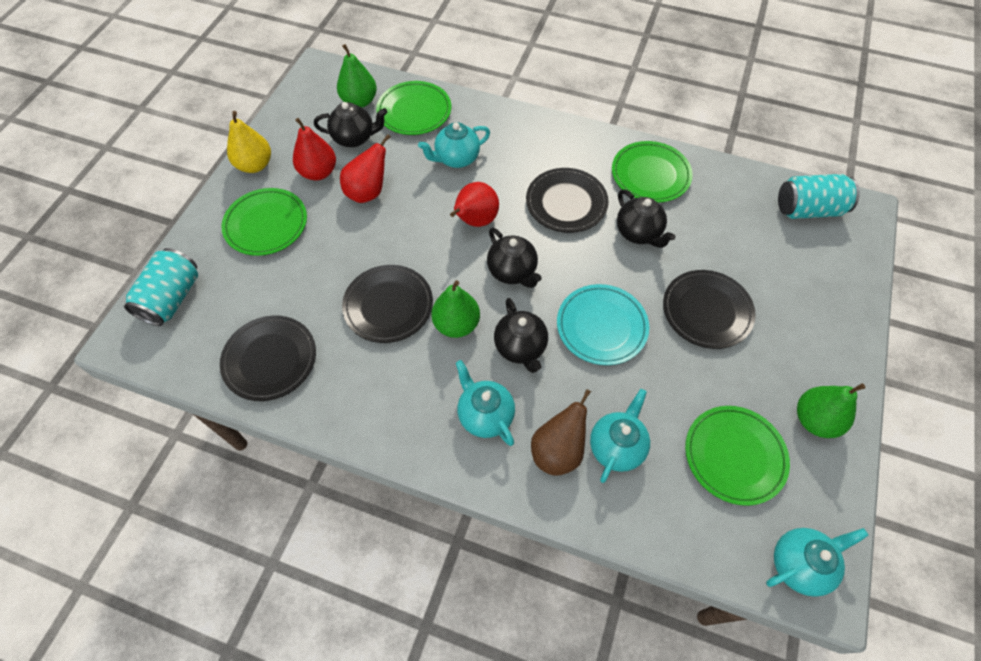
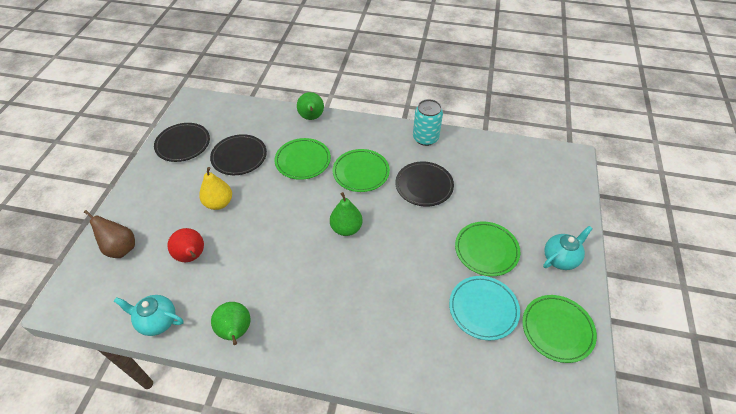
black plate: [220,316,316,401] [342,265,433,343] [526,168,609,233] [663,270,756,349] = 4 -> [154,123,210,162] [210,134,267,175] [395,162,454,207] = 3
black teapot: [314,102,387,147] [487,228,542,288] [494,298,548,373] [617,189,676,248] = 4 -> none = 0
red pear: [293,118,336,180] [340,134,391,203] [450,182,499,227] = 3 -> [167,228,204,262] = 1
turquoise can: [124,248,198,326] [778,174,860,219] = 2 -> [413,99,443,146] = 1
turquoise teapot: [418,122,490,168] [456,360,515,446] [590,389,650,483] [766,528,869,597] = 4 -> [114,295,184,336] [543,226,593,270] = 2

